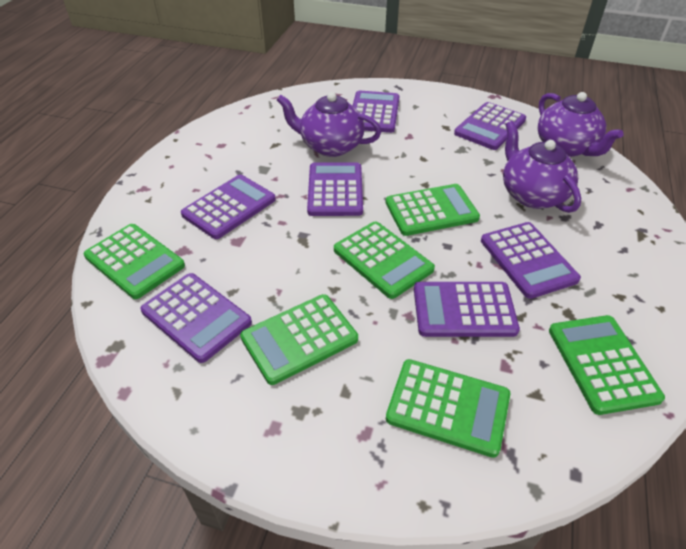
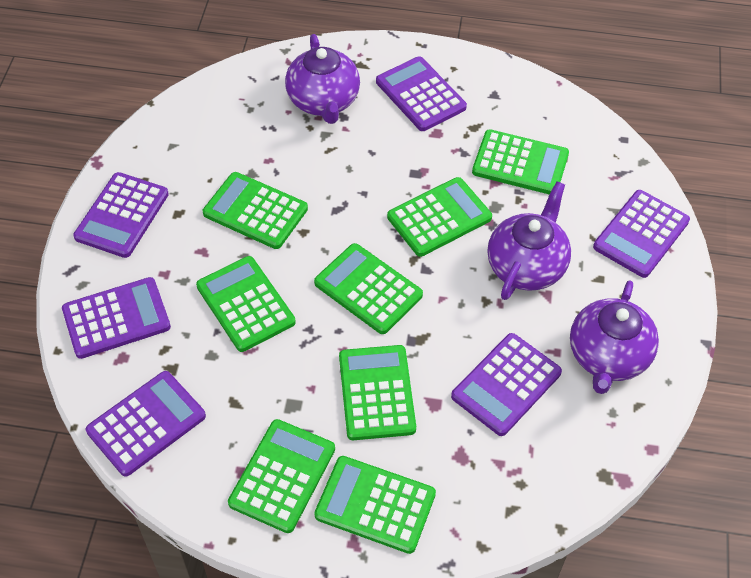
green calculator: [84,224,185,299] [240,294,358,385] [334,221,435,299] [386,184,480,236] [386,359,510,458] [549,315,665,415] = 6 -> [196,256,296,352] [203,172,308,249] [228,419,335,533] [314,243,423,334] [314,456,436,554] [339,345,416,440] [387,177,492,257] [472,129,569,195] = 8
purple calculator: [140,273,252,363] [181,175,276,239] [307,162,363,216] [353,91,399,133] [414,282,520,337] [454,102,526,150] [481,222,581,299] = 7 -> [62,277,171,359] [73,172,169,258] [86,371,206,477] [376,56,467,131] [451,333,562,436] [593,190,690,278] = 6

